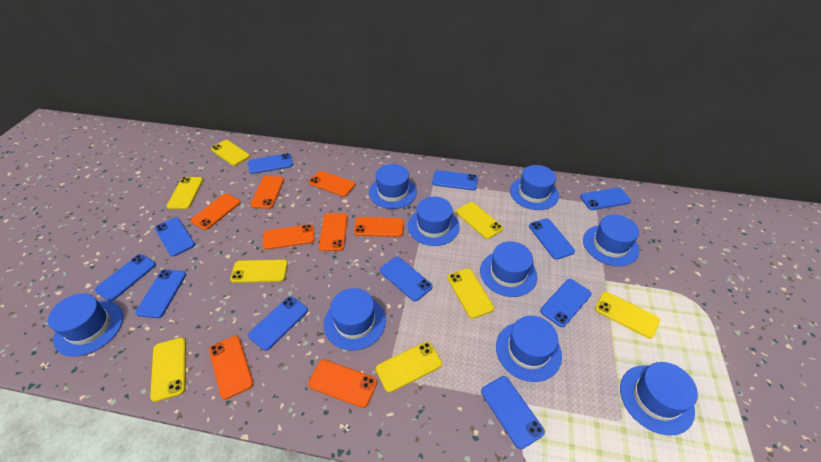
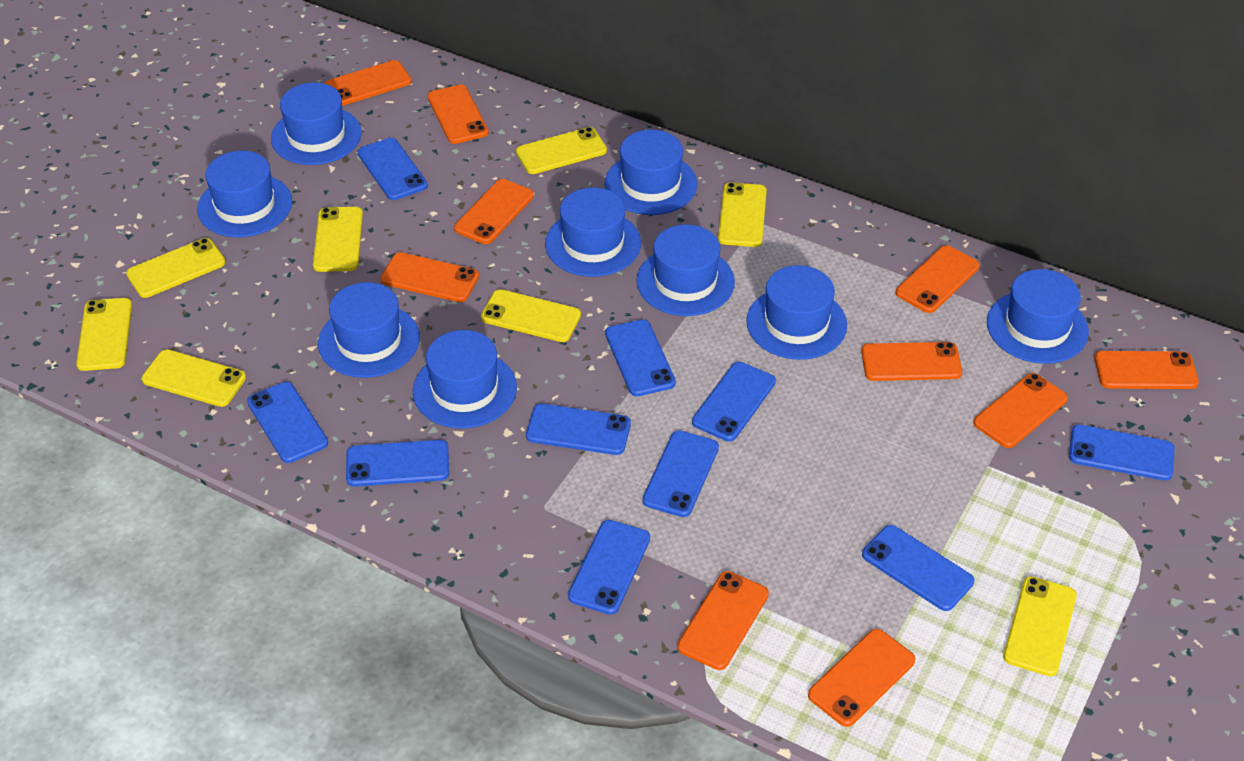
blue phone: [95,254,156,301] [135,269,186,318] [155,217,195,257] [248,153,293,174] [248,296,308,351] [380,257,432,301] [432,170,478,190] [481,376,545,449] [529,218,575,260] [540,279,591,327] [580,187,631,210] = 11 -> [247,382,328,463] [346,440,449,487] [358,138,428,200] [526,404,631,455] [568,520,650,615] [605,319,676,396] [642,430,719,517] [692,362,776,442] [862,525,974,611] [1069,425,1175,481] = 10
orange phone: [191,194,241,230] [209,336,253,400] [250,176,284,209] [263,224,315,250] [308,359,377,408] [309,171,355,197] [319,213,347,251] [354,217,404,237] = 8 -> [324,60,412,106] [381,252,479,302] [427,85,489,144] [454,179,534,244] [677,571,769,670] [808,629,915,727] [861,342,962,381] [896,245,980,313] [973,373,1068,448] [1095,351,1199,389] = 10

